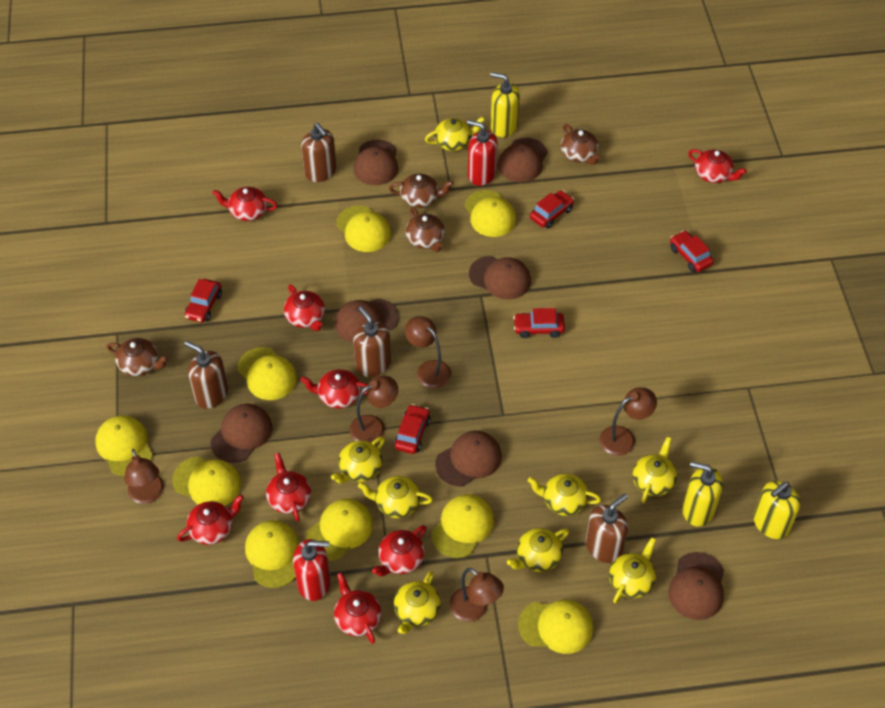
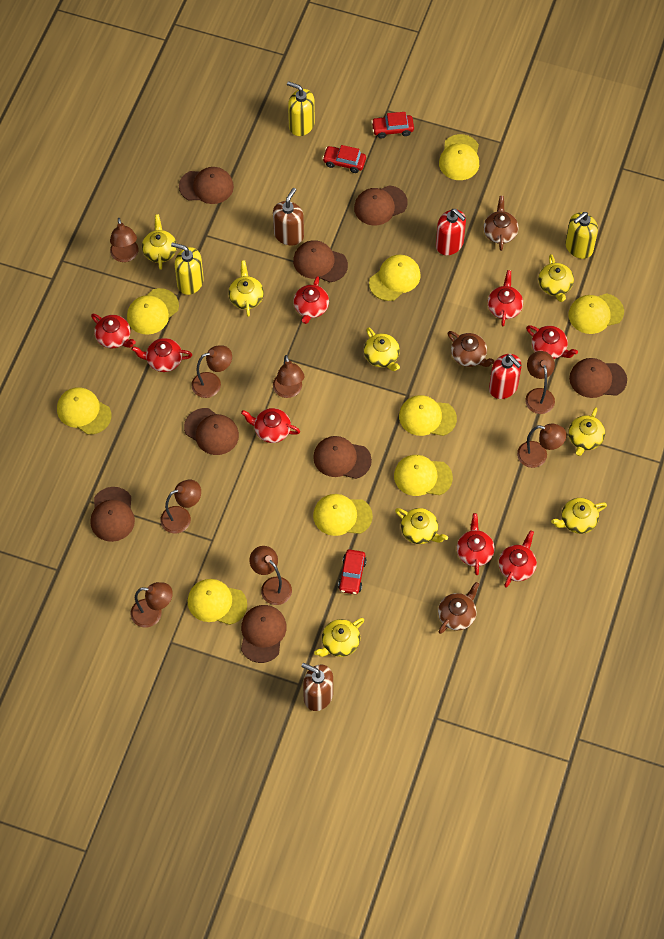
brown cap: [211,404,272,463] [335,299,399,343] [354,140,398,185] [435,431,502,486] [469,256,531,299] [498,138,548,182] [668,552,724,620] = 7 -> [90,487,135,542] [179,167,234,204] [184,408,239,455] [241,605,287,663] [293,240,348,282] [313,436,372,479] [354,185,408,226] [569,358,627,398] = 8
brown lamp: [124,449,164,504] [350,376,398,443] [405,316,451,388] [450,568,504,622] [600,387,657,456] = 5 -> [110,218,139,262] [131,582,173,627] [160,480,201,533] [191,345,232,398] [249,546,292,605] [273,355,305,398] [517,424,567,468] [525,351,555,414] = 8
brown soap dispenser: [184,341,228,409] [301,123,336,182] [353,306,391,377] [585,494,628,563] = 4 -> [273,188,304,245] [301,663,333,711] = 2
brown teapot: [107,338,168,376] [389,174,453,208] [405,207,445,252] [561,124,601,165] = 4 -> [438,582,479,634] [448,331,495,367] [483,196,519,251] = 3
red car: [185,279,222,323] [394,404,431,454] [513,308,565,338] [530,190,574,228] [670,230,714,272] = 5 -> [322,145,366,173] [338,549,367,594] [371,112,414,138] = 3

